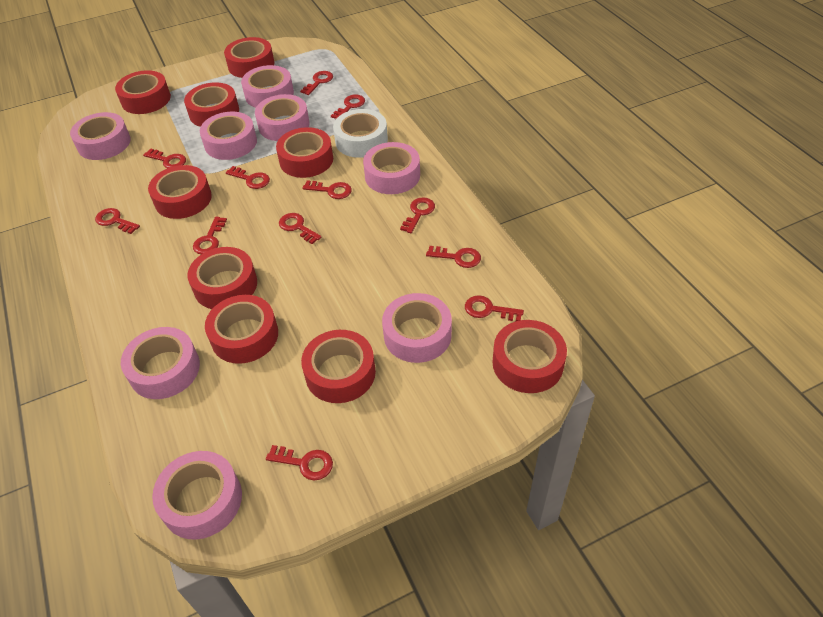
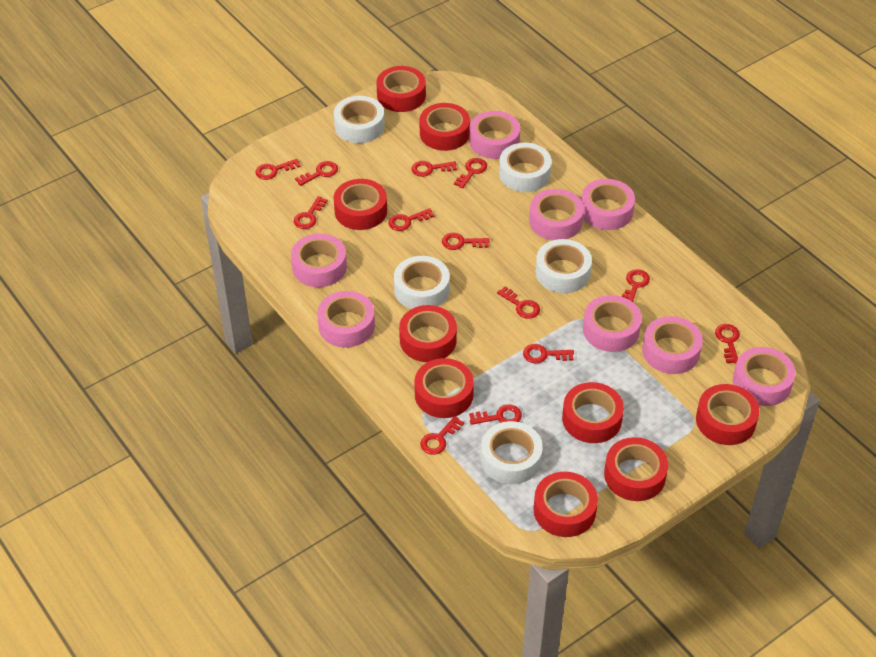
red key: [95,208,140,234] [143,148,186,168] [193,217,227,254] [225,166,270,189] [266,445,333,480] [279,213,322,244] [300,71,333,95] [303,180,352,199] [331,94,365,119] [400,197,435,233] [426,246,481,268] [465,295,524,321] = 12 -> [255,159,301,180] [294,196,328,229] [295,161,338,186] [388,208,434,231] [411,161,457,177] [420,416,464,455] [442,233,490,250] [454,158,487,188] [469,404,522,425] [497,286,540,319] [523,344,574,363] [622,269,650,302] [715,324,740,364] = 13
white tape: [333,109,388,158] = 1 -> [334,96,385,143] [394,256,450,309] [481,421,543,484] [499,143,552,192] [536,239,592,293] = 5

